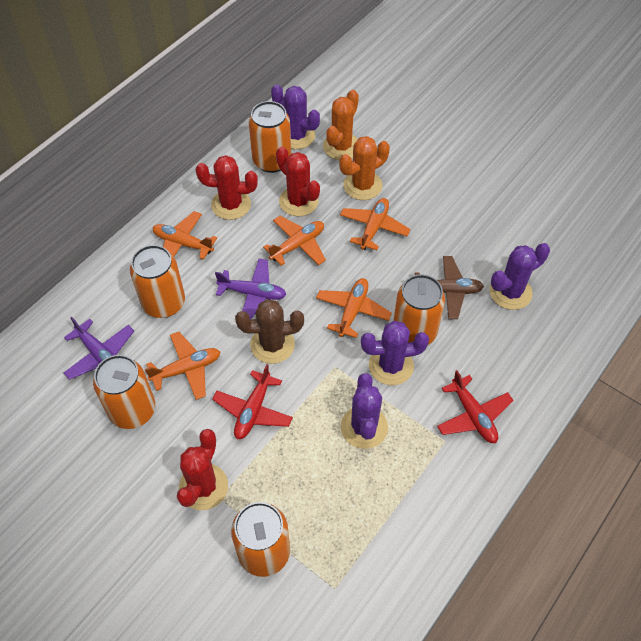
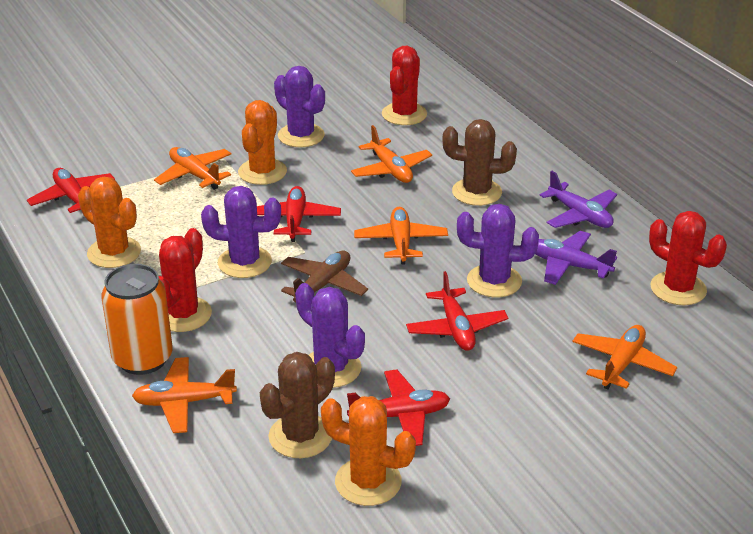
brown cactus: [235,299,304,364] = 1 -> [260,352,335,458] [443,119,517,206] = 2
orange cactus: [323,90,359,160] [340,136,390,200] = 2 -> [78,177,141,268] [238,100,287,185] [321,396,416,506] = 3
orange can: [93,355,155,429] [130,245,185,318] [231,502,290,577] [249,101,291,173] [393,274,445,345] = 5 -> [101,264,173,375] = 1
red plane: [212,364,293,439] [437,370,514,443] = 2 -> [27,168,115,213] [257,186,341,242] [347,369,450,446] [406,271,508,351] = 4

